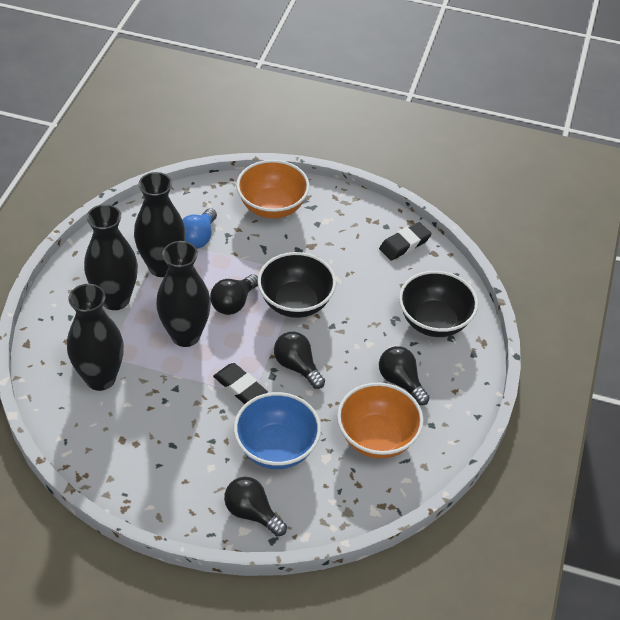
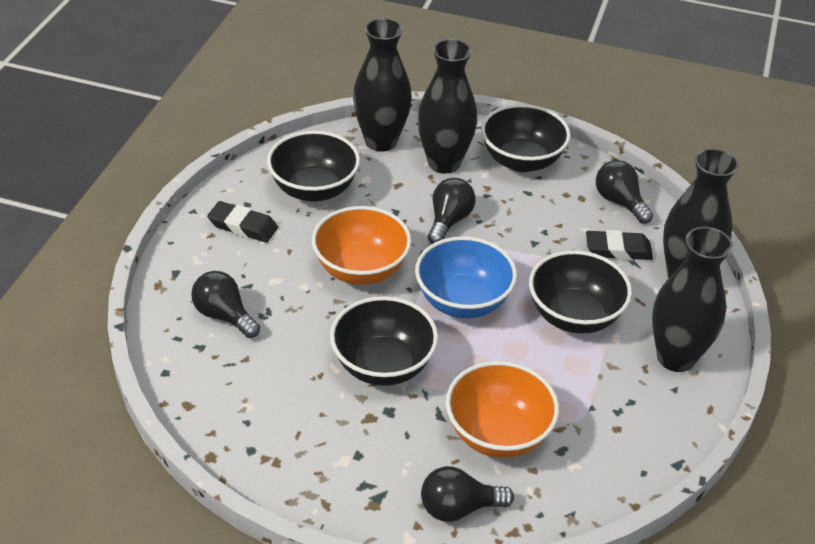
black bowl: [258,252,336,318] [399,271,478,337] = 2 -> [267,131,360,202] [330,296,438,386] [481,104,571,172] [529,250,632,334] = 4
blue light bulb: [182,208,217,249] = 1 -> none = 0

